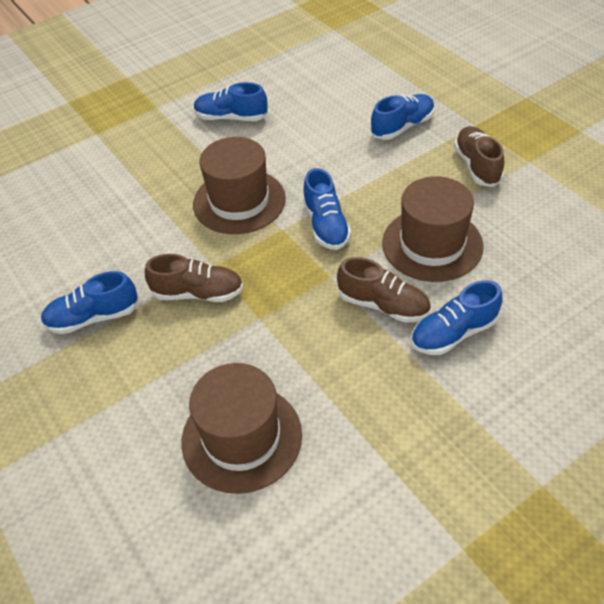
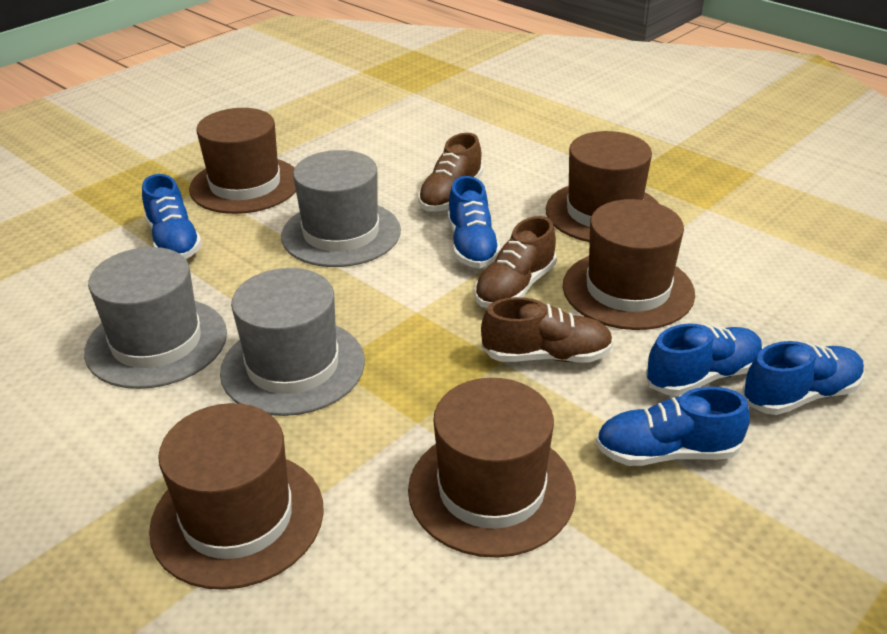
brown hat: [182,363,302,494] [193,137,286,234] [382,176,484,282] = 3 -> [149,403,324,590] [189,108,296,214] [408,378,576,558] [546,131,659,242] [563,199,695,330] = 5
grey hat: none = 0 -> [84,247,227,389] [220,268,365,416] [281,150,401,267] = 3

